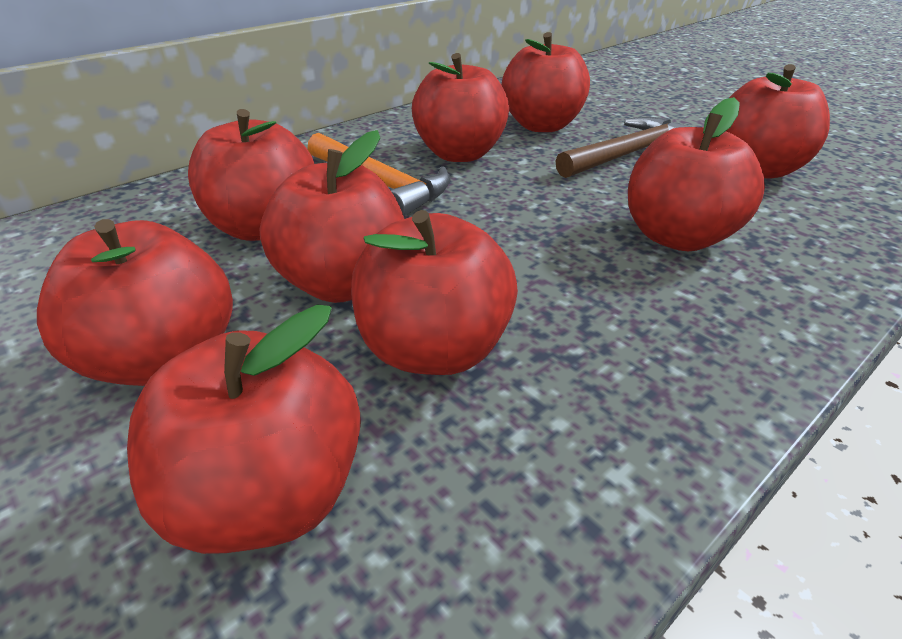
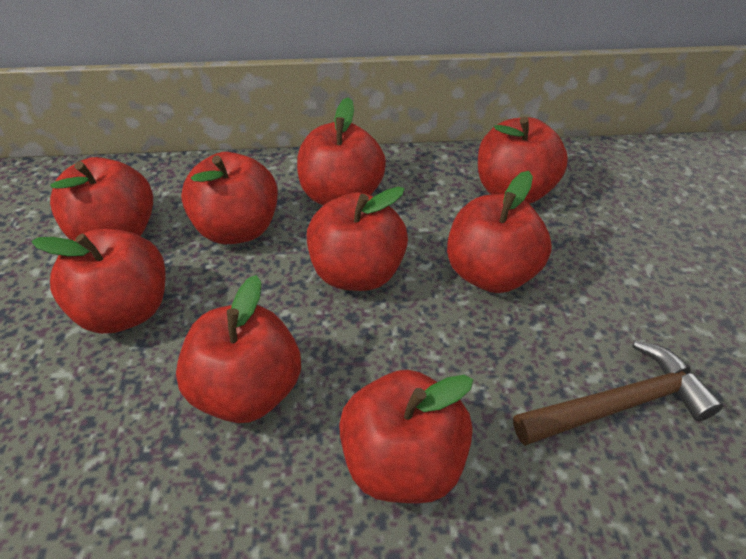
orange hammer: [307,133,451,216] = 1 -> none = 0

